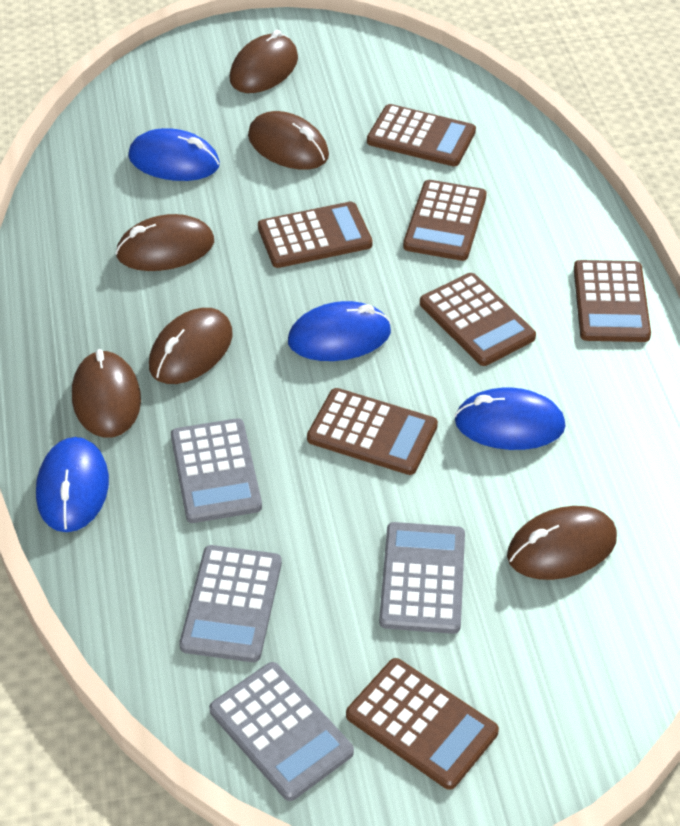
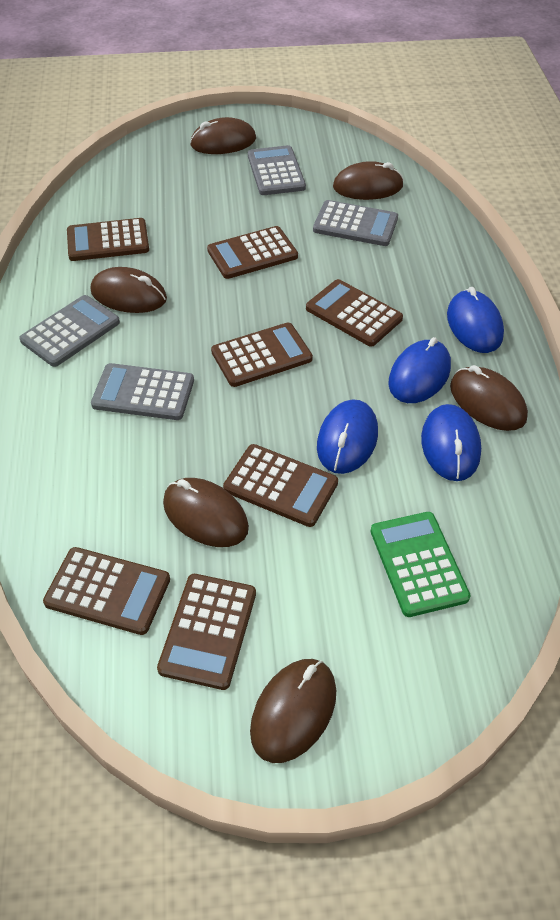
green calculator: none = 0 -> [371,512,471,617] = 1

